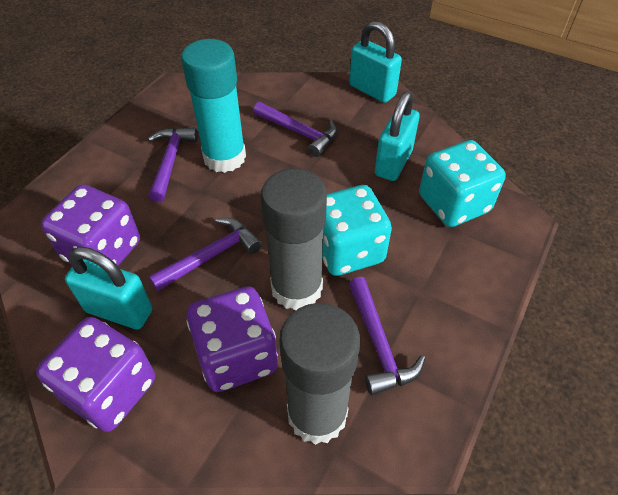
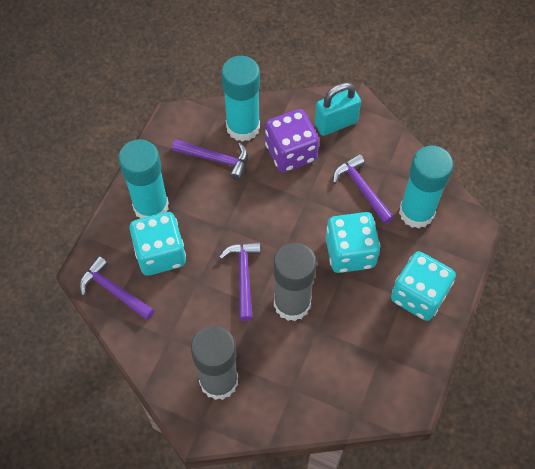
purple dice: [36,317,155,432] [41,184,140,266] [187,286,278,392] = 3 -> [265,109,319,172] = 1
turquoise dice: [322,185,392,276] [419,140,506,227] = 2 -> [129,212,186,276] [326,212,380,273] [391,251,456,321] = 3
turquoise glue stick: [181,39,246,173] = 1 -> [119,139,169,218] [221,56,260,142] [399,146,453,229] = 3
turquoise padlock: [65,247,152,329] [349,21,402,103] [375,91,420,181] = 3 -> [315,82,361,136] = 1

